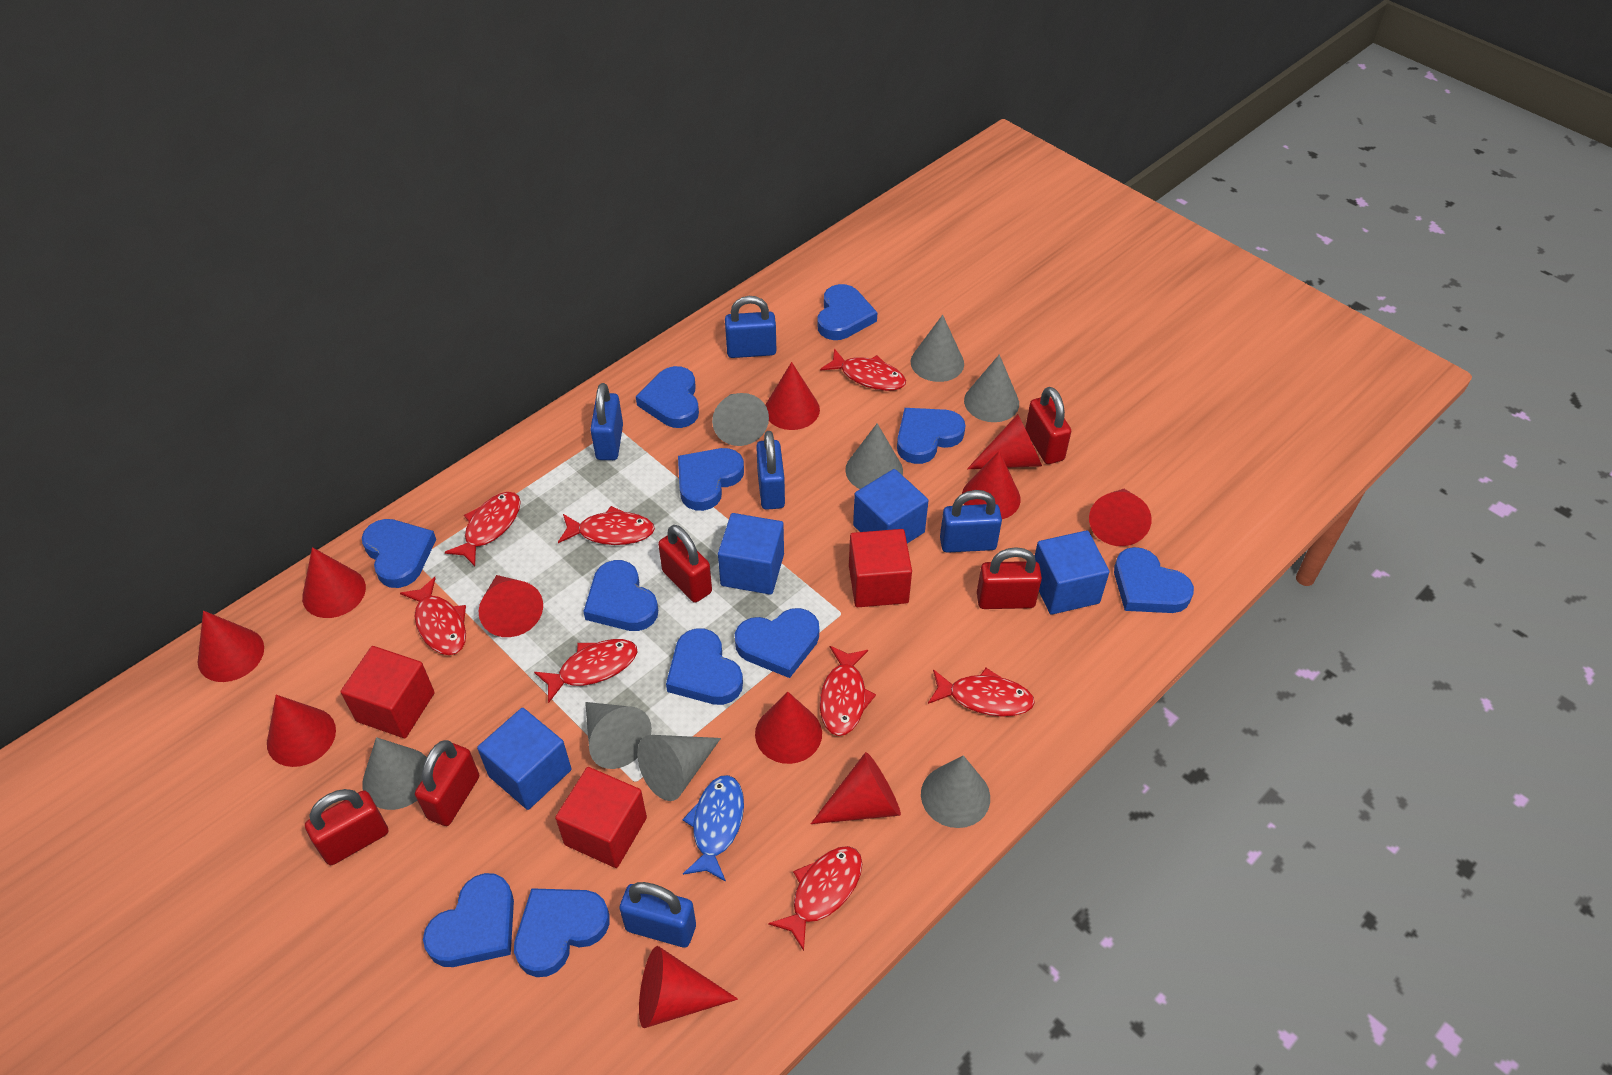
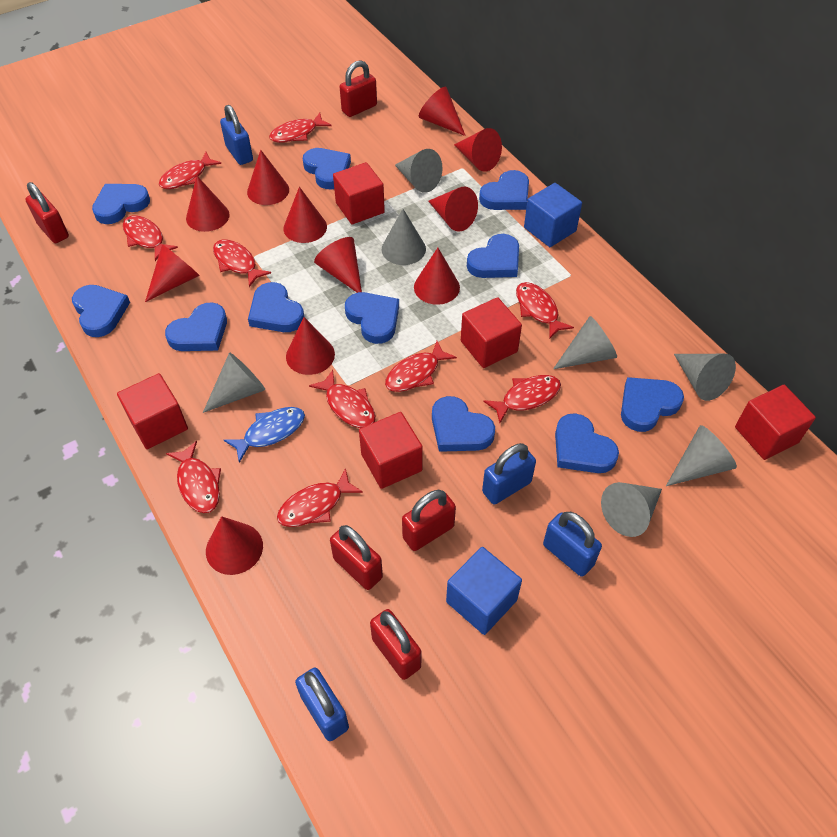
blue cube: [477,708,571,810] [718,513,784,595] [853,469,929,543] [1035,530,1109,615] = 4 -> [446,547,522,635] [524,183,582,247] = 2
blue padlock: [590,383,623,460] [619,882,696,947] [725,296,776,358] [756,431,785,510] [940,490,1002,553] = 5 -> [220,105,253,165] [295,668,349,741] [482,443,536,504] [543,512,602,577] = 4
grey cone: [362,737,427,810] [585,702,652,769] [637,735,721,801] [712,393,769,446] [845,423,903,489] [911,315,964,382] [921,755,990,828] [964,354,1019,422] = 8 -> [203,352,266,413] [382,209,426,265] [395,149,443,193] [553,316,617,369] [601,482,662,537] [666,425,737,486] [674,354,736,401] = 7
red cube: [341,646,435,738] [555,767,647,868] [849,529,912,607] = 3 -> [117,373,188,449] [333,162,385,224] [359,412,423,489] [461,297,522,368] [735,385,816,460] = 5
red fish: [400,577,466,655] [445,492,521,566] [534,639,638,703] [558,506,655,545] [768,846,862,951] [820,349,906,391] [820,646,876,736] [928,668,1035,717] = 8 -> [123,216,178,261] [159,152,221,189] [166,441,221,513] [213,240,271,287] [269,113,332,143] [277,468,363,527] [309,370,376,428] [385,341,457,392] [483,375,561,423] [516,282,574,339] = 10

